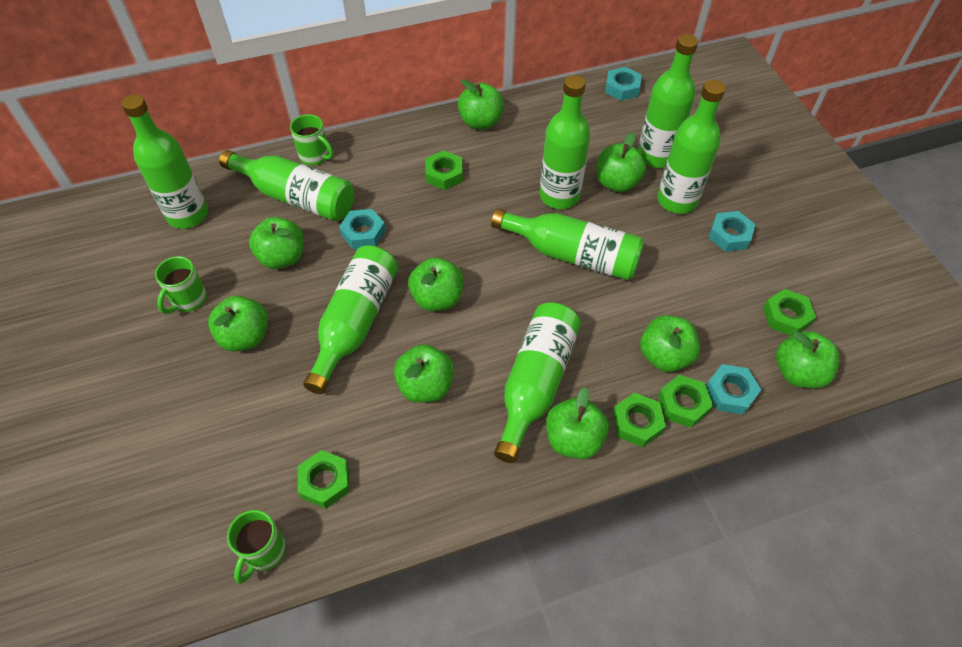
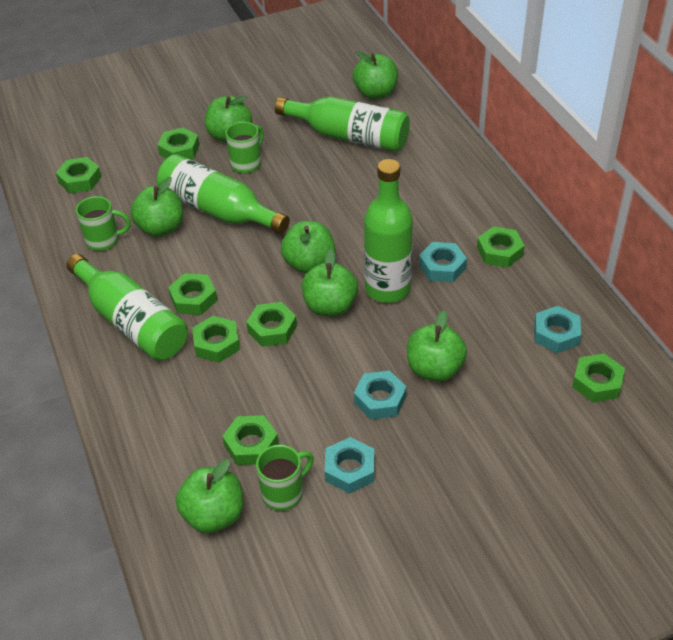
green apple: [208,296,268,352] [249,217,304,269] [394,344,454,403] [408,258,464,311] [458,79,504,129] [546,387,609,459] [596,132,646,192] [640,315,700,372] [776,331,840,388] = 9 -> [130,177,183,237] [176,459,243,533] [205,96,252,143] [281,221,335,274] [302,249,358,316] [353,51,398,99] [407,310,467,382] = 7
green bottle: [121,94,208,229] [219,150,354,221] [303,245,398,394] [491,209,644,280] [494,302,581,463] [540,75,590,209] [638,34,698,168] [657,80,726,214] = 8 -> [66,254,188,361] [157,154,290,234] [275,97,410,152] [364,159,413,303] = 4
green nut: [298,450,350,508] [425,150,463,190] [612,393,666,447] [658,375,713,428] [763,289,816,336] = 5 -> [56,157,102,193] [158,127,200,159] [168,273,217,315] [192,316,240,363] [222,415,279,465] [246,302,297,347] [477,226,525,268] [572,353,625,403] = 8

